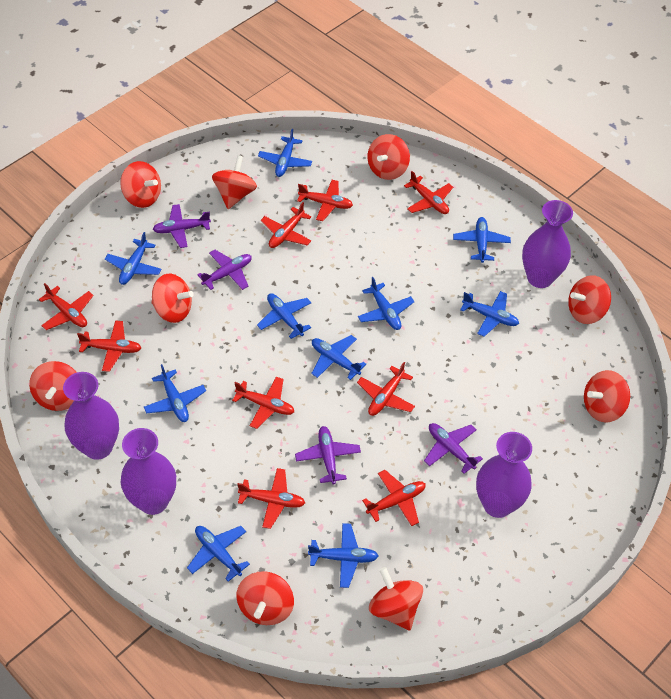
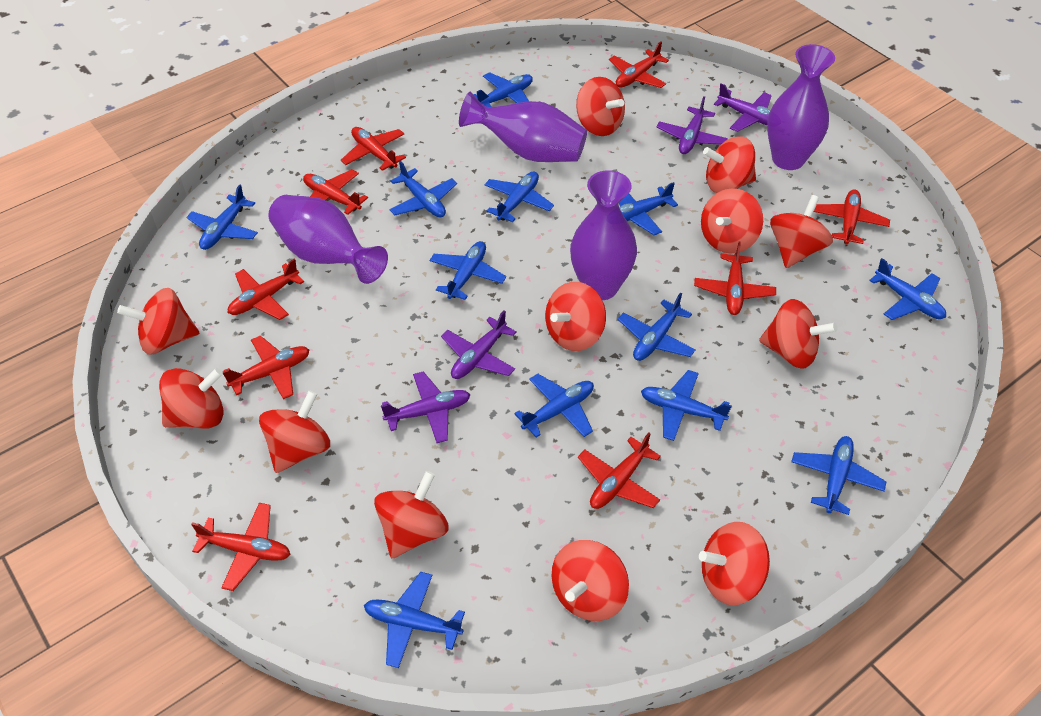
blue plane: [105,232,162,285] [144,364,206,422] [187,526,250,582] [257,293,311,339] [258,129,312,177] [308,523,378,588] [311,335,366,380] [358,277,414,330] [453,217,511,263] [460,291,519,337] = 10 -> [186,185,258,250] [364,572,465,668] [389,161,457,217] [429,241,506,300] [474,72,533,107] [484,171,554,222] [514,374,594,438] [618,293,696,361] [619,182,678,235] [641,370,732,441] [791,436,887,515] [869,258,946,320] = 12
red spinning top: [29,361,77,411] [120,161,161,208] [151,273,194,323] [212,155,257,209] [236,571,294,625] [367,134,410,180] [369,567,423,631] [568,275,611,324] [584,370,630,423] = 9 -> [117,288,200,355] [159,368,223,429] [259,390,330,473] [374,471,449,558] [545,282,606,351] [552,540,629,621] [576,77,625,136] [699,522,770,605] [701,188,763,253] [703,136,756,193] [759,299,837,369] [770,195,833,268] = 12

